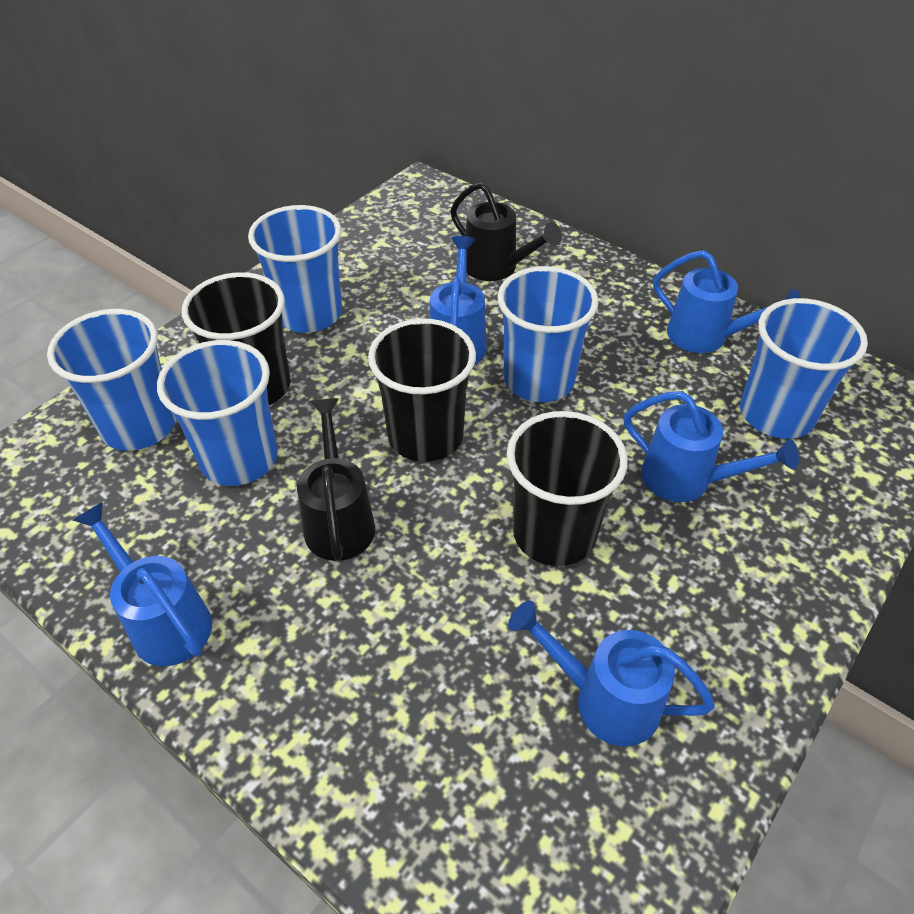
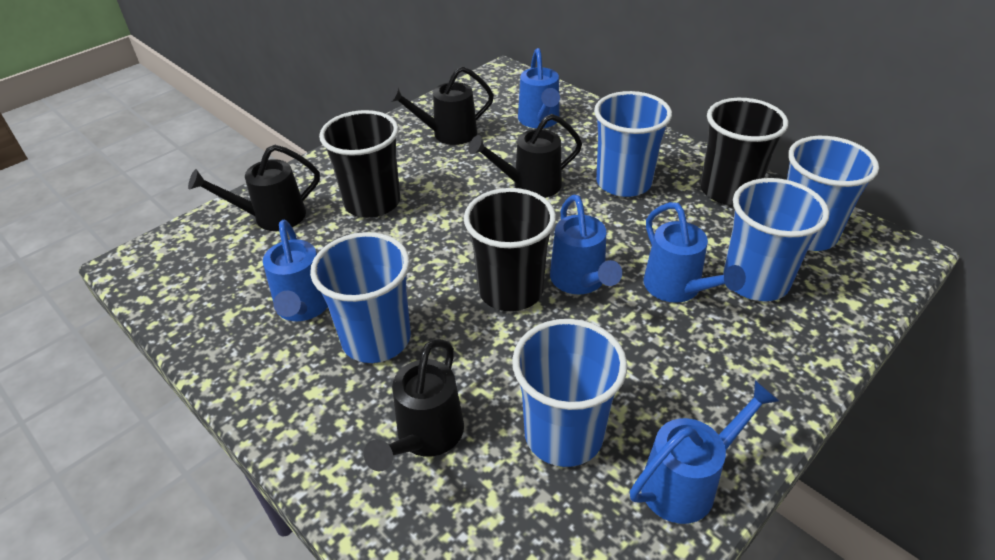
black watering can: [297,398,375,561] [450,182,562,281] = 2 -> [188,144,320,231] [364,339,464,471] [388,66,494,145] [469,114,582,198] = 4

